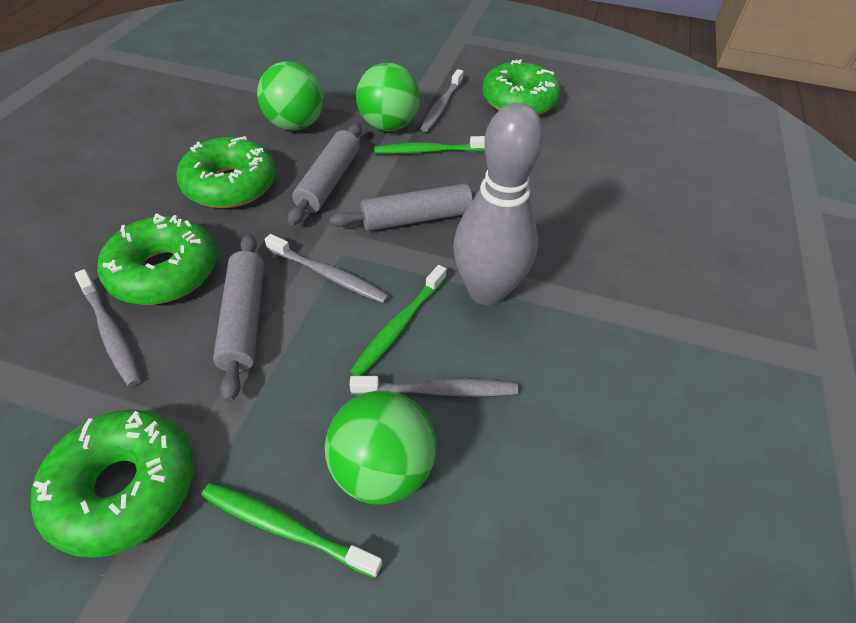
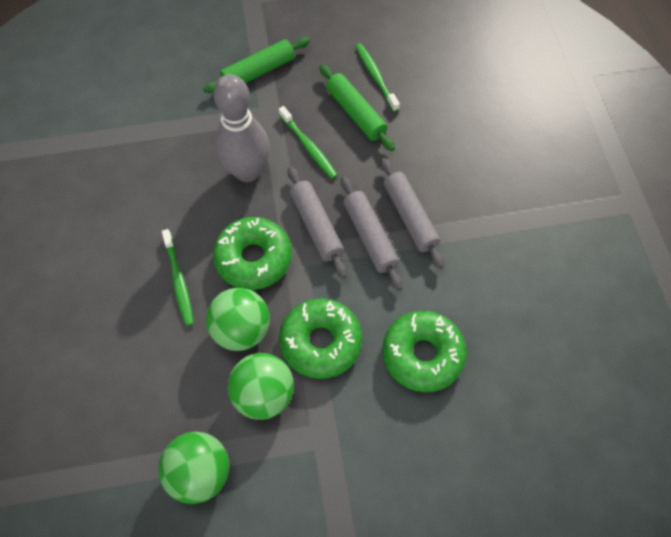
green donut: [31,410,194,558] [97,214,217,305] [176,136,276,208] [482,59,561,115] = 4 -> [213,217,292,290] [279,298,362,379] [382,311,467,392] = 3
green rolling pin: none = 0 -> [203,37,310,93] [320,65,395,151] = 2
grey toothbrush: [74,269,141,387] [265,234,389,303] [350,376,519,397] [421,69,463,132] = 4 -> none = 0

